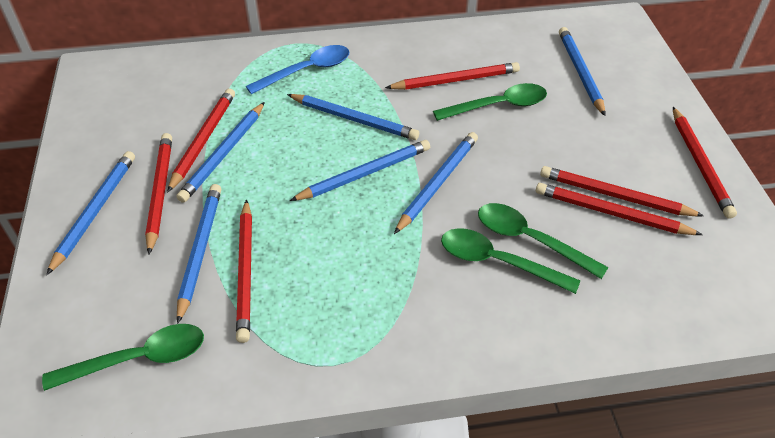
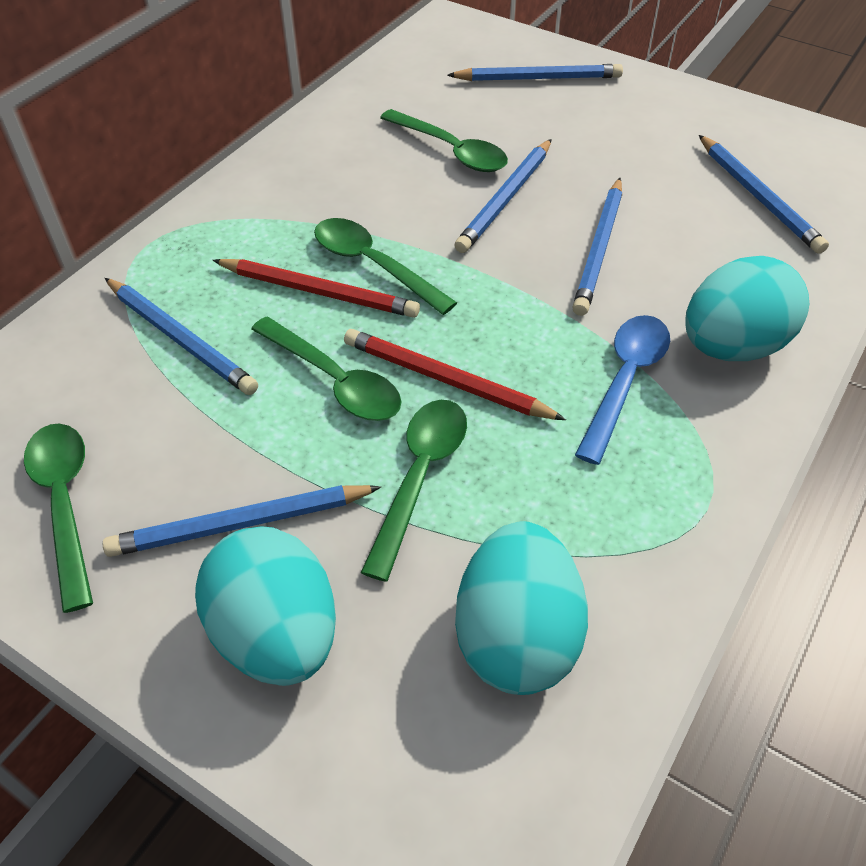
blue pencil: [47,151,135,275] [176,102,265,203] [177,184,221,324] [287,94,419,140] [290,140,430,201] [394,132,478,234] [559,27,605,116] = 7 -> [103,485,381,557] [105,278,258,395] [447,64,623,81] [454,139,552,253] [572,178,622,316] [699,135,829,254] = 6
green spoon: [42,324,204,391] [433,83,547,121] [441,228,580,294] [478,203,609,279] = 4 -> [24,424,93,613] [251,317,401,421] [314,218,457,315] [361,400,467,582] [380,109,508,172] = 5
red pencil: [145,133,172,255] [167,88,235,193] [236,199,252,343] [385,62,520,90] [536,183,703,235] [540,166,704,216] [673,107,737,219] = 7 -> [213,259,420,318] [344,329,566,420] = 2
turquoise egg: none = 0 -> [195,526,336,686] [455,521,588,695] [685,256,809,361] = 3

